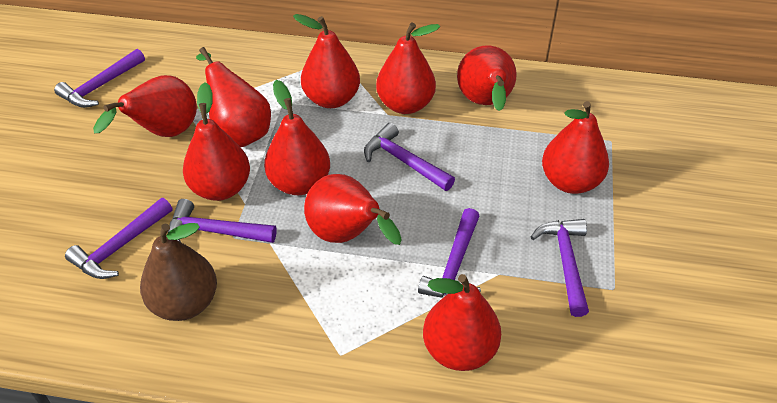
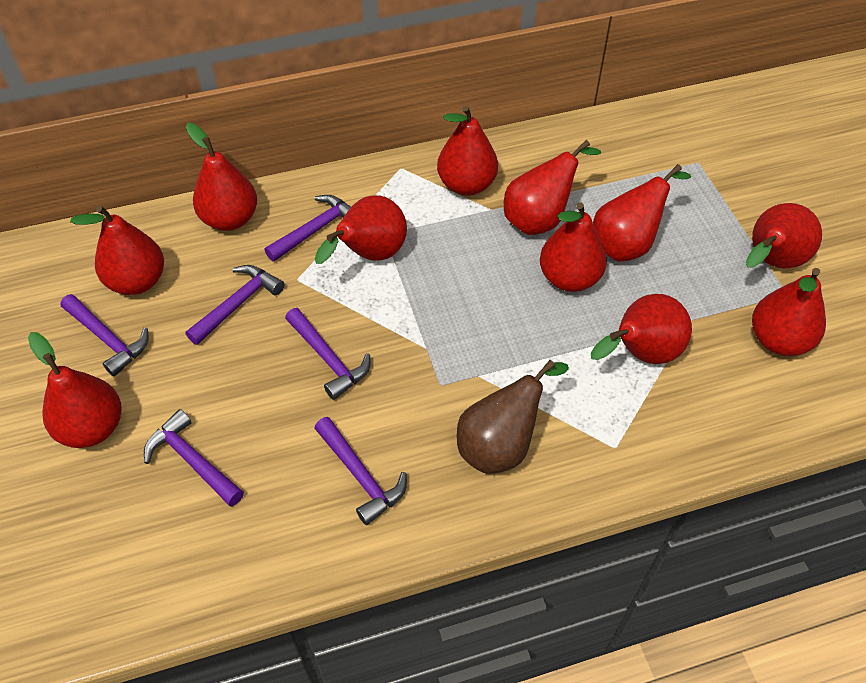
red pear: [93,75,197,137] [183,82,250,201] [196,47,271,147] [264,80,330,195] [293,14,360,108] [304,174,402,245] [376,23,440,114] [423,274,501,371] [457,45,517,111] [542,101,609,194] = 10 -> [28,332,122,448] [70,206,164,295] [186,123,257,231] [315,195,407,264] [437,106,498,196] [504,140,601,235] [540,202,607,292] [591,294,692,364] [593,164,691,262] [746,203,822,268] [752,268,826,356] = 11

